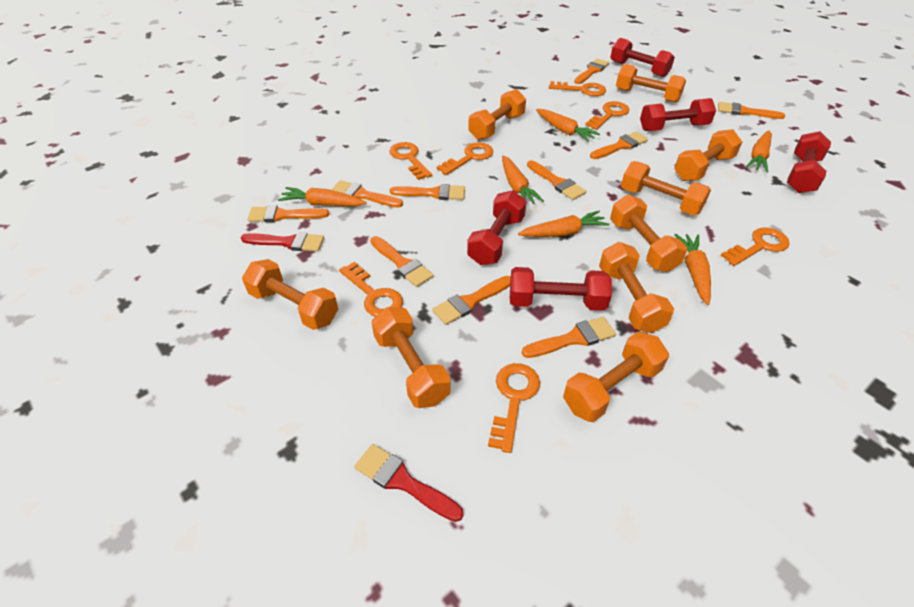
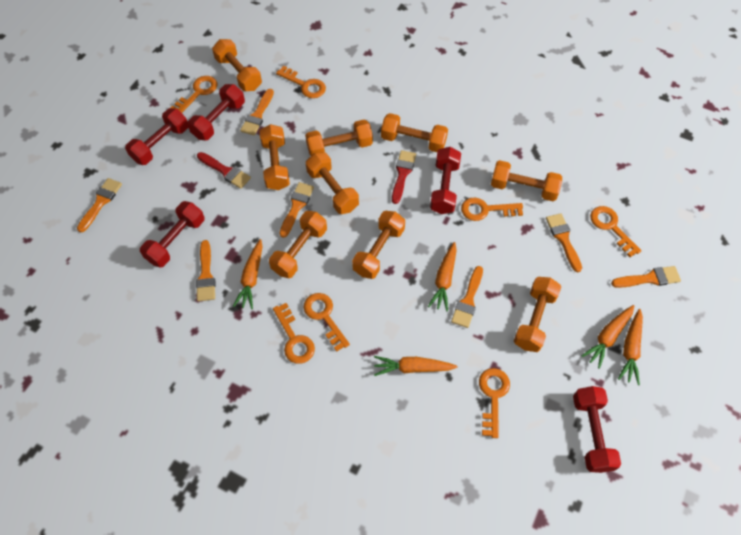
orange brush: [248,205,329,222] [331,180,403,208] [370,236,434,287] [390,184,465,200] [432,276,511,325] [522,317,616,358] [527,160,586,200] [574,59,609,84] [590,132,648,159] [718,102,785,119] = 10 -> [77,178,122,232] [196,240,216,301] [240,89,274,135] [279,182,314,238] [451,266,483,328] [546,213,582,272] [611,266,681,288] = 7
orange carrot: [278,187,367,206] [502,156,544,204] [518,211,610,237] [536,109,600,142] [674,234,711,305] [746,130,772,173] = 6 -> [233,239,262,309] [374,356,458,376] [428,242,457,311] [581,305,634,369] [618,309,643,385] = 5

